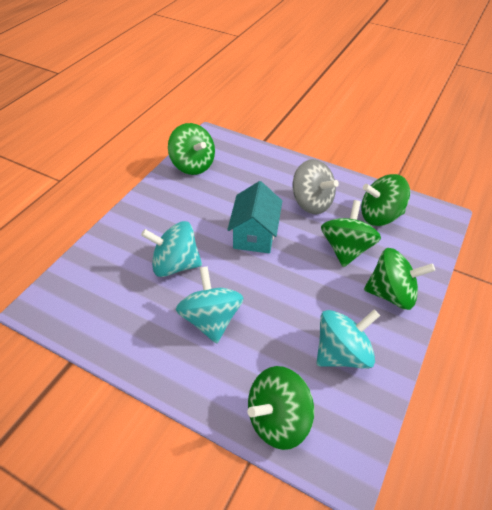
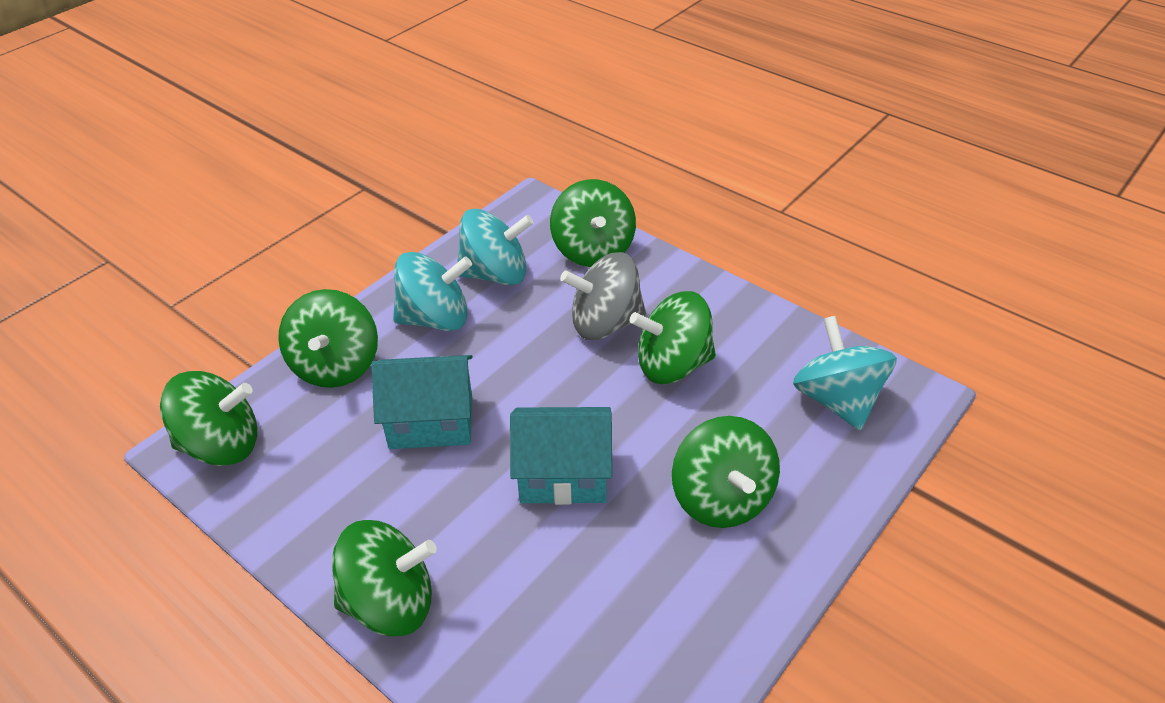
green spinning top: [168,123,215,175] [247,366,314,450] [321,200,381,267] [361,174,410,226] [364,248,435,310] = 5 -> [160,371,257,466] [278,289,378,388] [332,520,437,636] [550,179,636,267] [630,291,716,384] [672,416,780,528] = 6
turquoise house: [227,181,282,253] = 1 -> [371,355,472,449] [510,407,612,505] = 2

